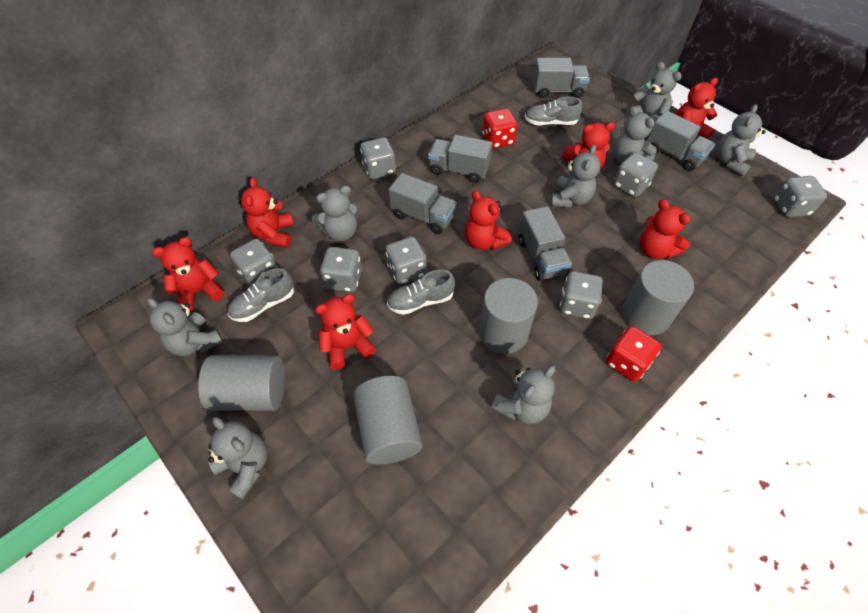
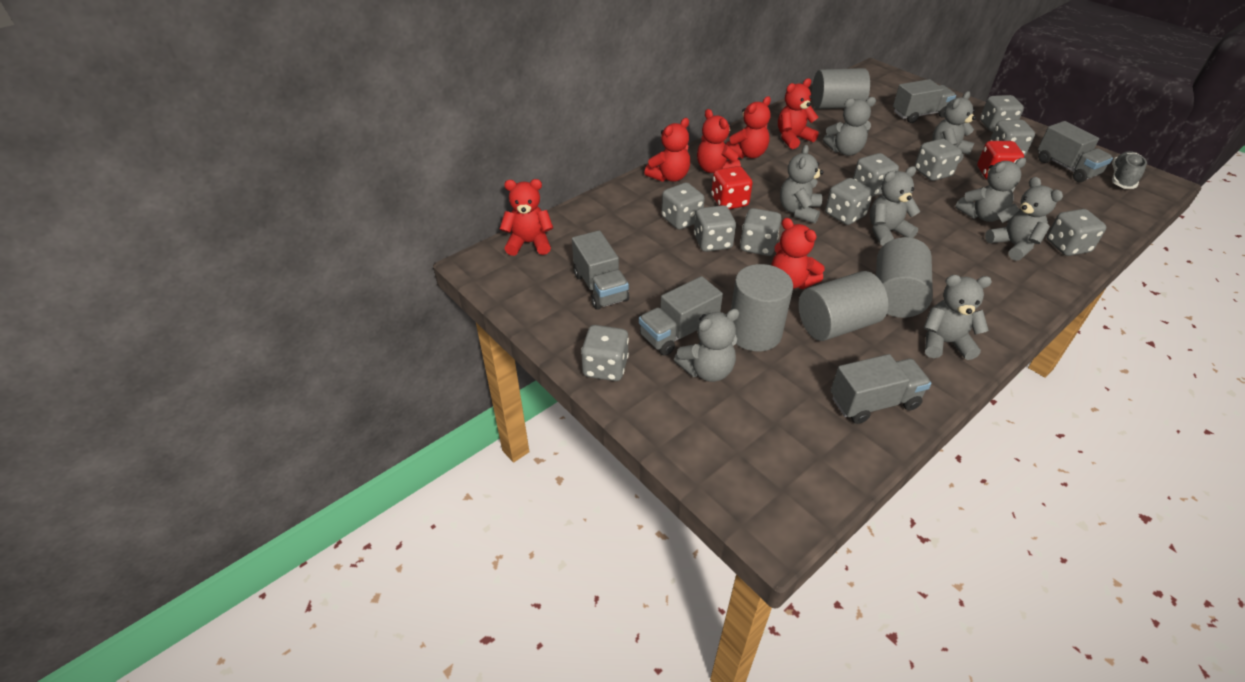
grey dice: [230,239,278,287] [320,247,362,292] [360,137,396,179] [385,236,427,285] [560,271,603,319] [613,152,658,197] [774,176,827,218] = 7 -> [581,325,629,381] [661,182,705,230] [694,205,736,252] [740,208,781,256] [825,178,873,225] [853,153,899,197] [914,139,962,181] [980,95,1024,132] [990,120,1035,156] [1047,209,1106,256] = 10
grey shoe: [228,268,294,322] [387,269,455,315] [525,96,582,125] = 3 -> [1112,151,1147,189] = 1
red teddy bear: [152,237,224,312] [241,178,294,248] [315,294,376,370] [465,190,512,250] [562,122,615,169] [640,199,690,259] [676,78,718,139] = 7 -> [500,179,553,256] [644,118,690,182] [697,109,741,173] [726,96,771,158] [771,218,825,289] [778,78,819,149] = 6

